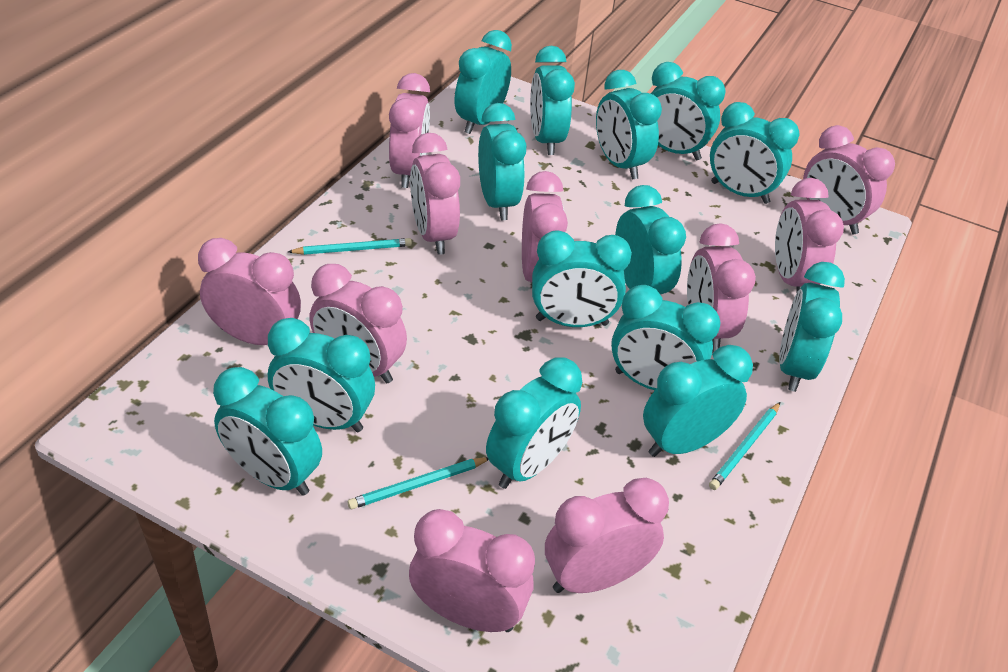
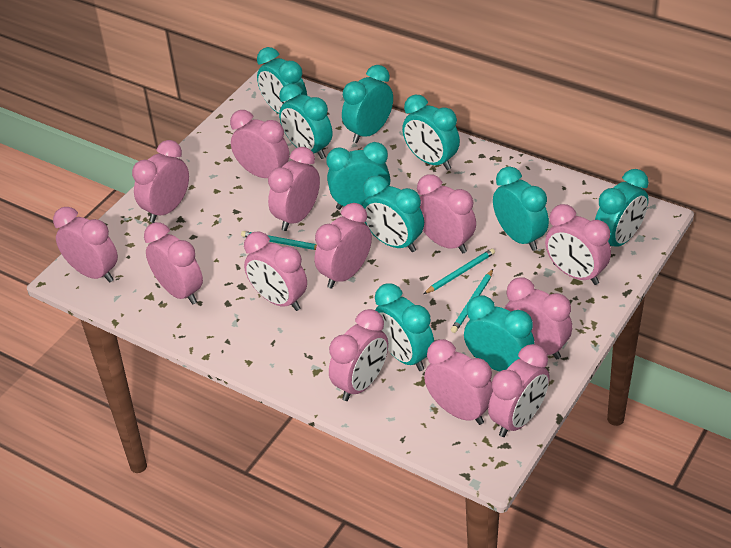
pink clock: [198,238,301,345] [309,264,407,383] [389,73,430,188] [409,509,535,632] [410,133,460,255] [522,171,568,282] [545,478,669,593] [687,223,756,352] [775,178,844,294] [803,125,895,234] = 10 -> [53,207,118,283] [132,140,189,223] [144,222,203,305] [230,110,289,178] [244,232,307,311] [268,147,320,231] [315,203,372,289] [329,309,388,401] [417,174,476,254] [424,339,493,425] [488,344,550,437] [504,277,572,360] [545,204,611,285] = 13
turquoise clock: [213,367,322,496] [268,318,375,432] [455,30,512,134] [478,103,526,220] [486,357,582,489] [530,46,575,155] [532,230,632,327] [596,70,662,179] [611,285,720,390] [615,185,686,294] [643,345,753,457] [651,62,726,160] [710,102,800,204] [779,262,845,392] = 14 -> [257,47,307,114] [279,83,333,159] [326,142,391,210] [342,65,393,143] [363,176,424,252] [375,283,434,371] [402,95,460,170] [464,295,535,371] [493,166,549,251] [595,169,649,247] = 10

